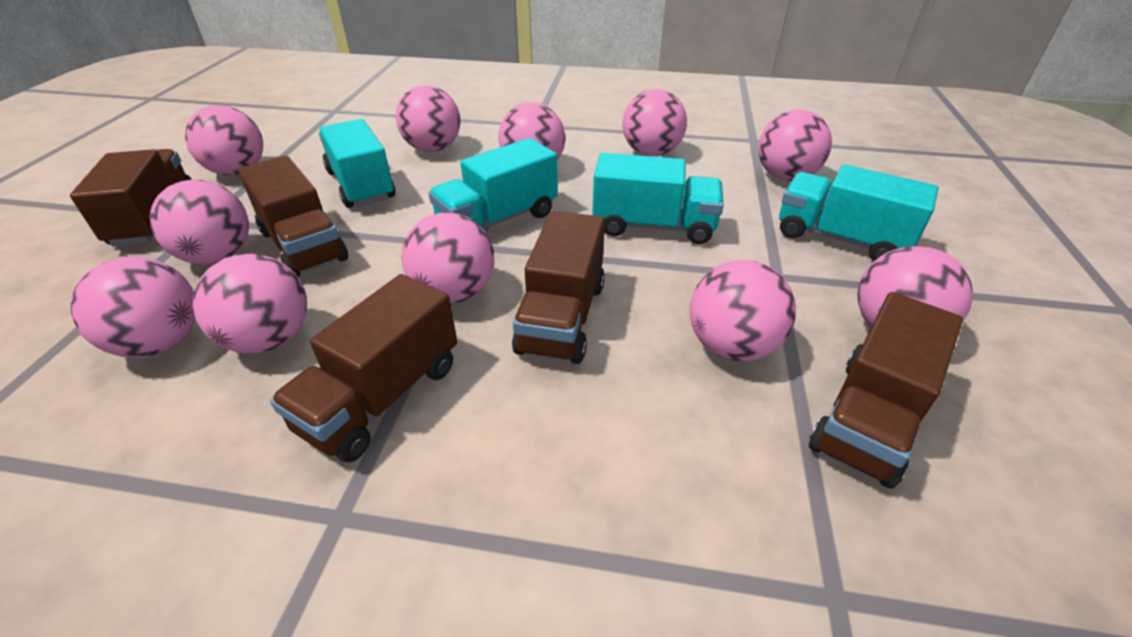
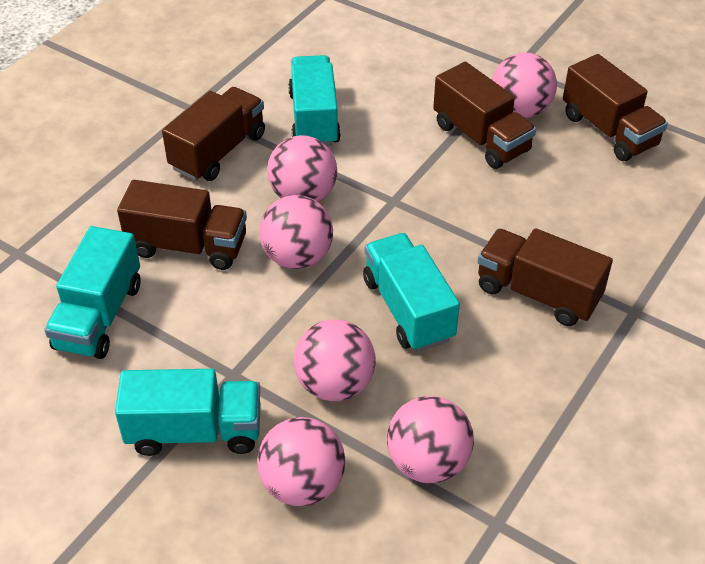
pink ball: [71,257,196,357] [150,180,249,264] [185,105,263,176] [193,254,307,354] [396,85,460,152] [401,212,494,304] [498,103,565,160] [622,89,687,156] [690,260,796,361] [758,110,832,181] [858,246,973,327] = 11 -> [257,417,345,506] [259,195,333,269] [267,135,337,202] [294,319,376,401] [387,396,474,483] [492,52,557,118] = 6

